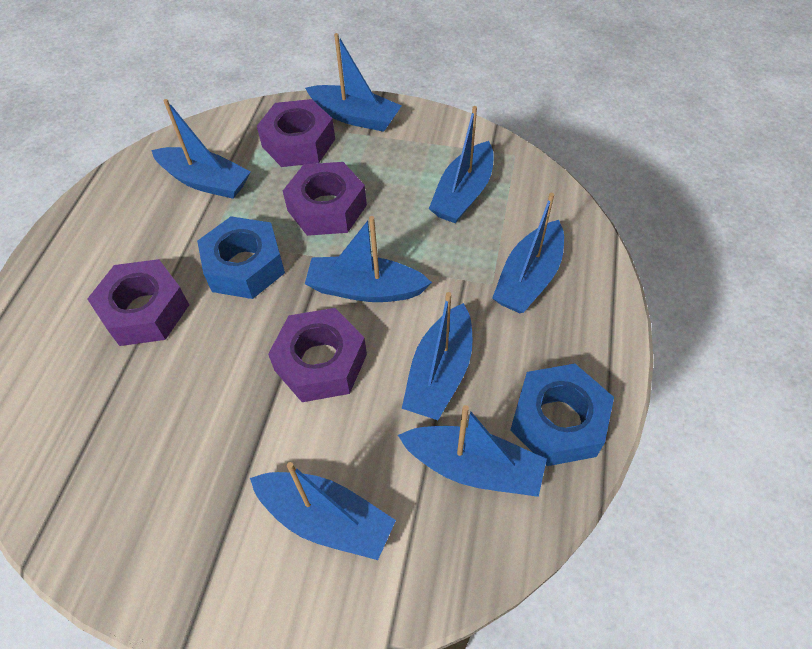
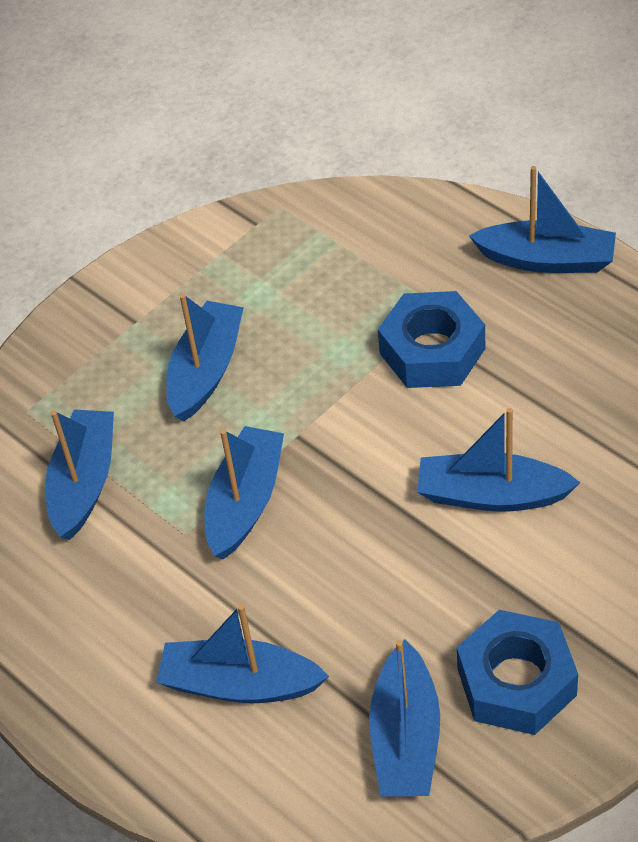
blue boat: [151,99,251,199] [250,462,396,560] [305,33,402,132] [305,216,432,302] [398,405,547,497] [402,292,473,420] [429,106,494,223] [492,193,564,313] = 8 -> [45,409,114,540] [156,604,329,703] [166,294,244,422] [205,426,284,559] [369,639,440,796] [417,408,580,512] [469,166,616,273] = 7
purple nut: [87,259,189,346] [257,99,335,167] [268,308,367,402] [283,162,367,236] = 4 -> none = 0

